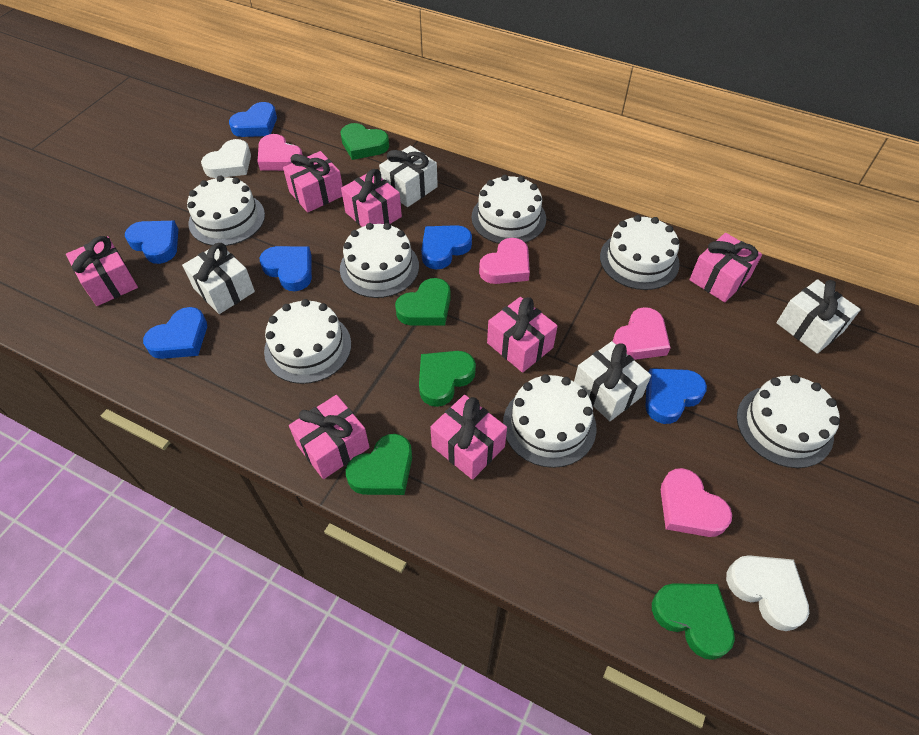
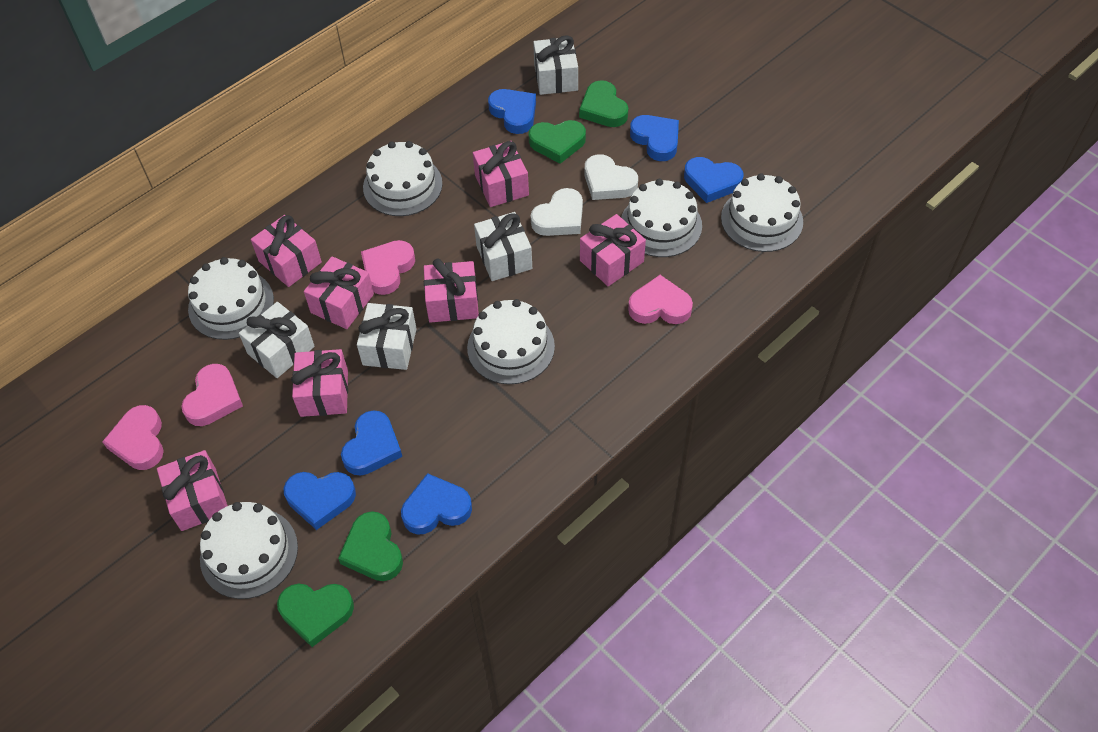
green heart: [340,123,389,160] [346,434,412,495] [395,278,451,326] [419,351,476,407] [652,583,735,660] = 5 -> [277,584,354,647] [338,511,403,581] [528,120,586,164] [579,80,628,127] = 4
white cake: [187,175,265,246] [264,299,351,384] [340,223,419,298] [471,175,546,244] [503,374,597,468] [600,215,680,290] [737,375,840,468] = 7 -> [188,257,274,340] [200,502,298,599] [363,141,442,216] [467,299,555,384] [621,179,702,257] [721,173,803,252] = 6

